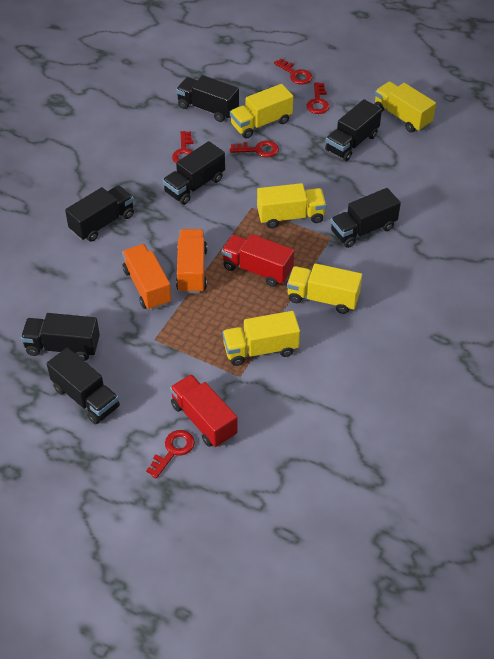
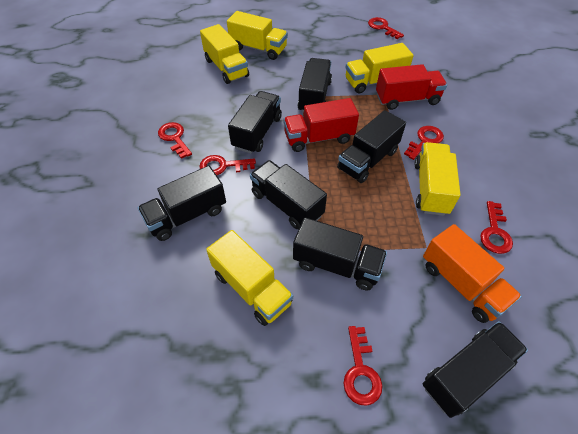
orange truck: [122,244,171,310] [176,229,207,293] = 2 -> [423,224,522,323] = 1
red key: [146,430,195,479] [172,131,194,163] [230,140,279,157] [274,58,312,84] [307,82,329,114] = 5 -> [158,122,192,159] [199,155,256,175] [344,326,382,406] [368,17,404,39] [404,126,444,160] [480,201,513,254] = 6

